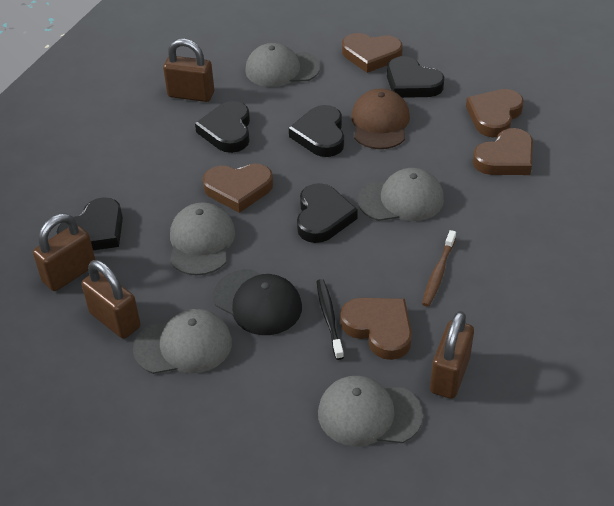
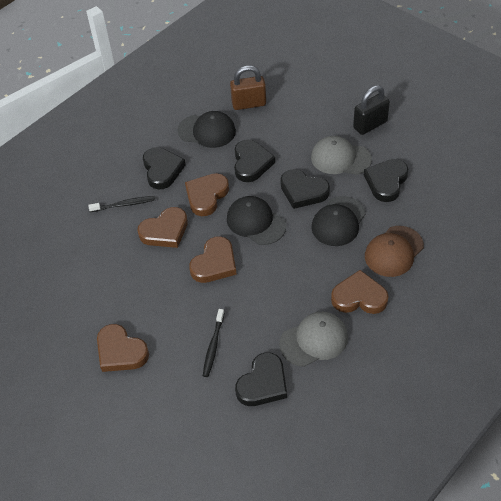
black cap: [213,269,302,335] = 1 -> [178,111,236,148] [227,196,286,245] [311,196,366,246] = 3
black padlock: none = 0 -> [353,85,390,135] = 1
black toothbrush: [316,279,344,360] = 1 -> [88,196,155,212] [203,309,224,377] = 2
brown padlock: [33,214,95,291] [81,260,141,339] [163,39,214,102] [430,311,474,399] = 4 -> [230,66,266,110] = 1
brown toothbrush: [422,230,456,307] = 1 -> none = 0
grey cap: [133,309,232,374] [170,202,235,275] [245,43,321,87] [318,376,423,446] [357,168,444,221] = 5 -> [279,312,348,367] [311,136,372,175] = 2

